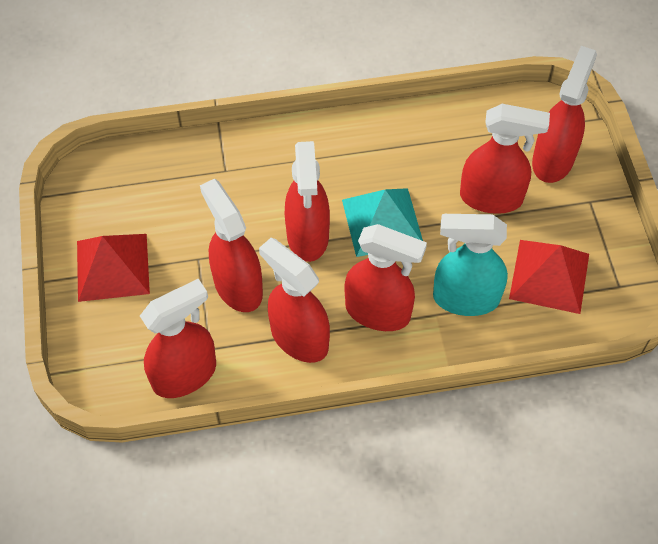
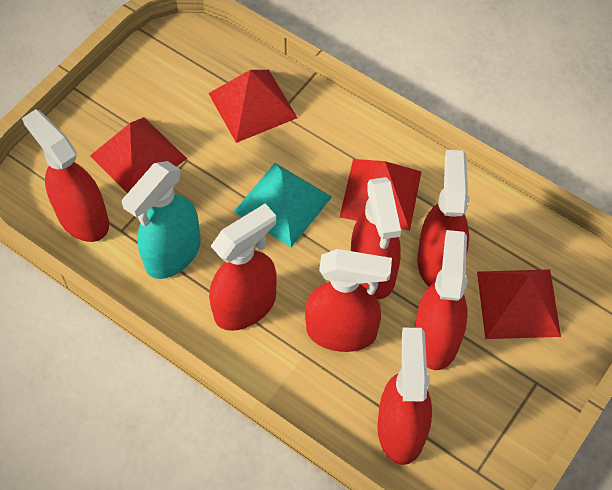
red pyramid: [77,234,150,302] [509,240,589,314] = 2 -> [90,117,187,193] [208,70,298,143] [340,159,422,231] [477,269,561,339] = 4

